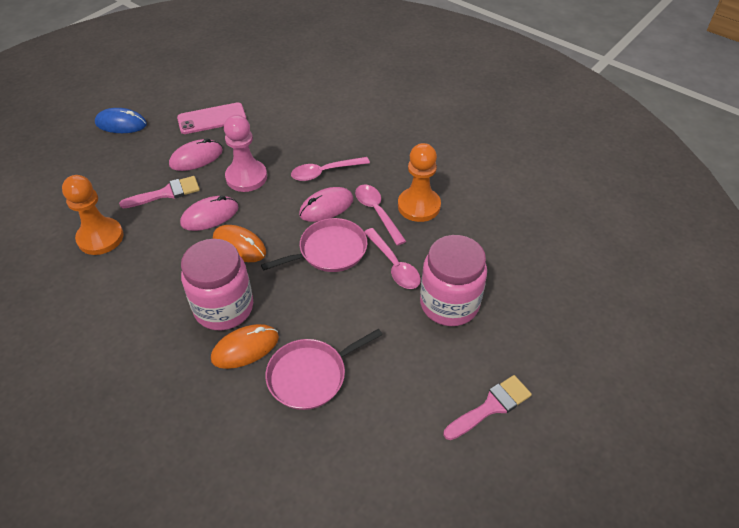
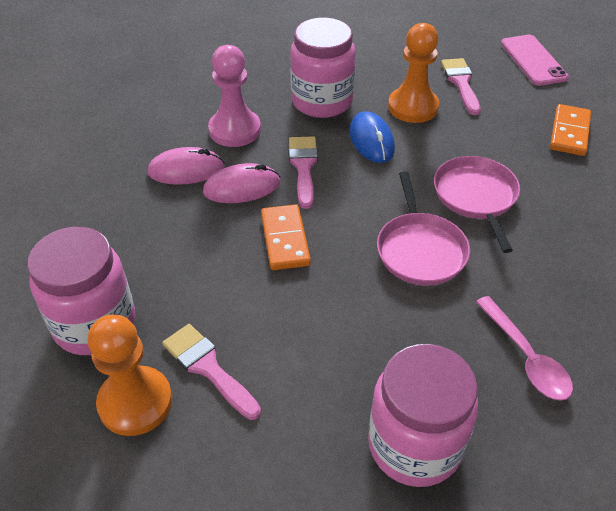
orange domino: none = 0 -> [261,204,311,270] [550,104,591,156] = 2
orange mouse: [211,324,279,369] [213,225,266,262] = 2 -> none = 0
pink brush: [119,176,200,208] [444,375,532,440] = 2 -> [162,324,261,420] [289,137,318,209] [441,58,481,115] = 3
pink jar: [181,239,253,330] [420,235,487,326] = 2 -> [28,227,135,355] [290,17,356,118] [368,344,478,487] = 3
pink mouse: [169,138,223,171] [180,196,239,231] [299,187,353,222] = 3 -> [147,147,225,185] [203,163,280,203] = 2
pink spoon: [291,157,370,181] [355,184,406,246] [364,228,421,289] = 3 -> [476,296,573,401] = 1

